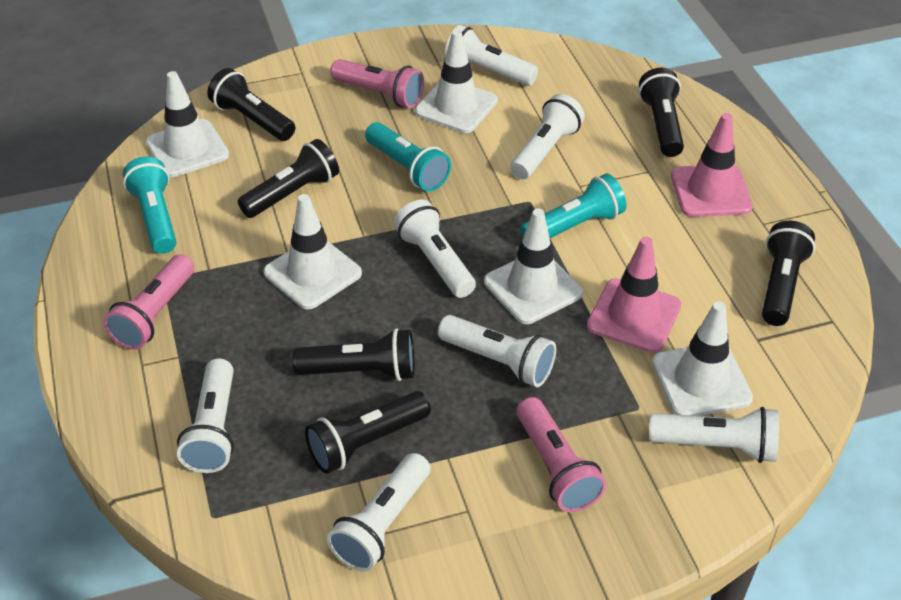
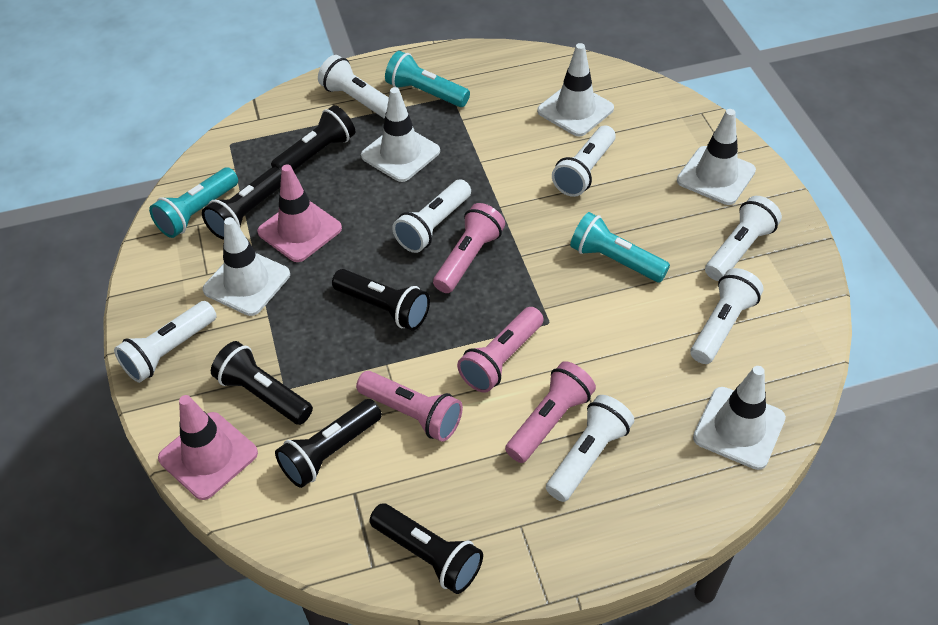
pink flashlight: [103,254,194,350] [330,59,424,108] [516,397,606,512] = 3 -> [356,371,463,442] [433,203,505,293] [457,307,543,393] [505,361,596,463] = 4

